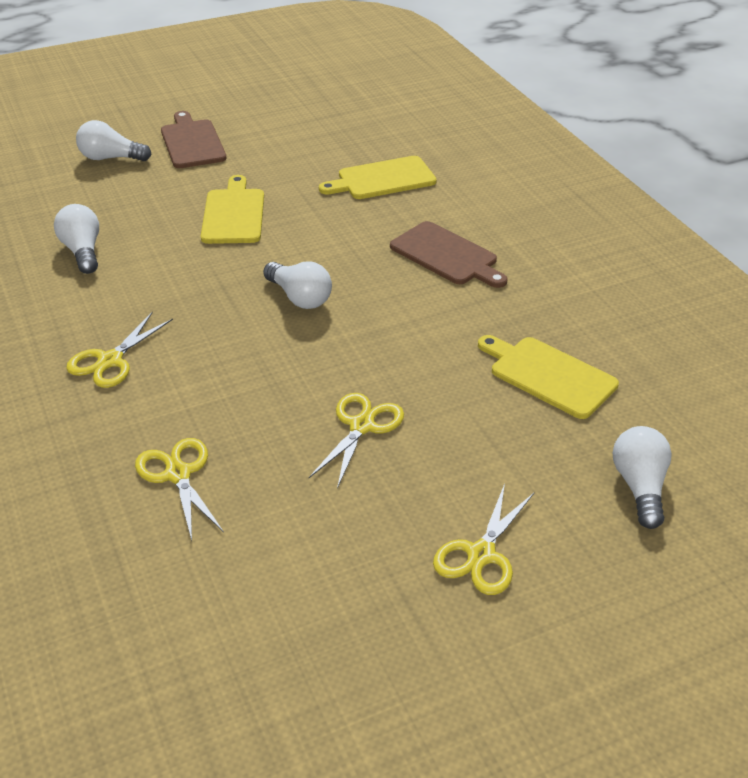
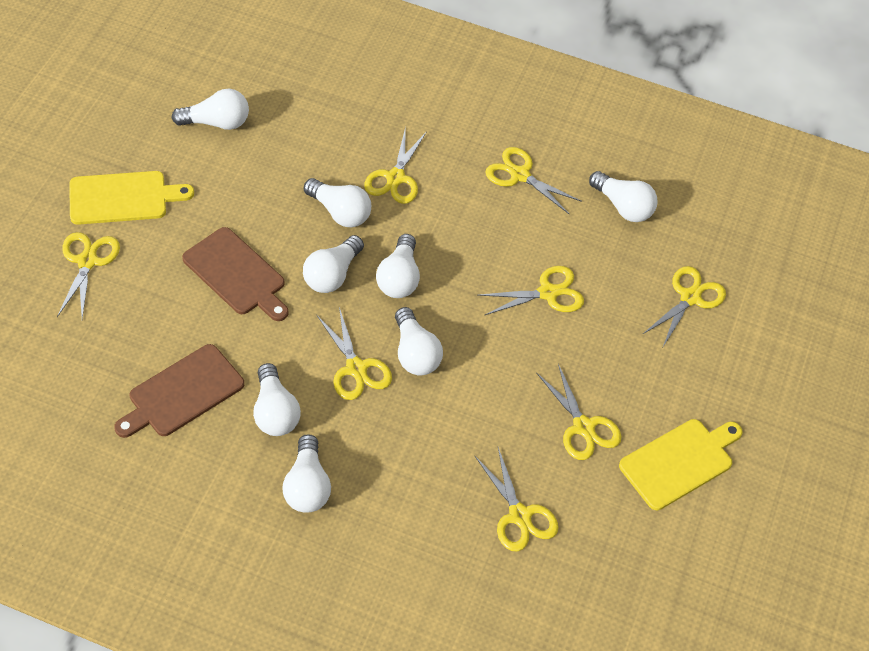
white light bulb: [54,204,99,274] [76,120,151,161] [263,261,332,309] [613,426,672,529] = 4 -> [171,89,249,130] [253,363,301,436] [283,434,331,513] [303,235,364,293] [304,178,371,227] [376,234,420,298] [395,307,443,376] [589,171,657,222] = 8
yellow cutting board: [201,175,264,244] [319,156,437,199] [478,335,619,419] = 3 -> [69,171,194,225] [619,419,743,510] = 2
yellow scissors: [66,311,173,388] [135,438,224,540] [309,393,404,489] [433,483,535,595] = 4 -> [57,232,120,318] [317,307,392,400] [364,127,427,204] [474,447,559,551] [478,266,584,315] [485,147,582,214] [536,364,622,460] [643,266,726,347] = 8

